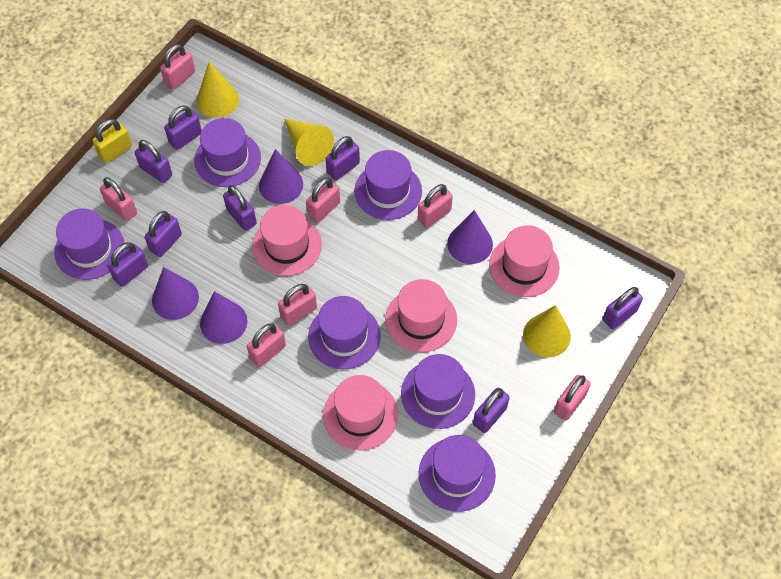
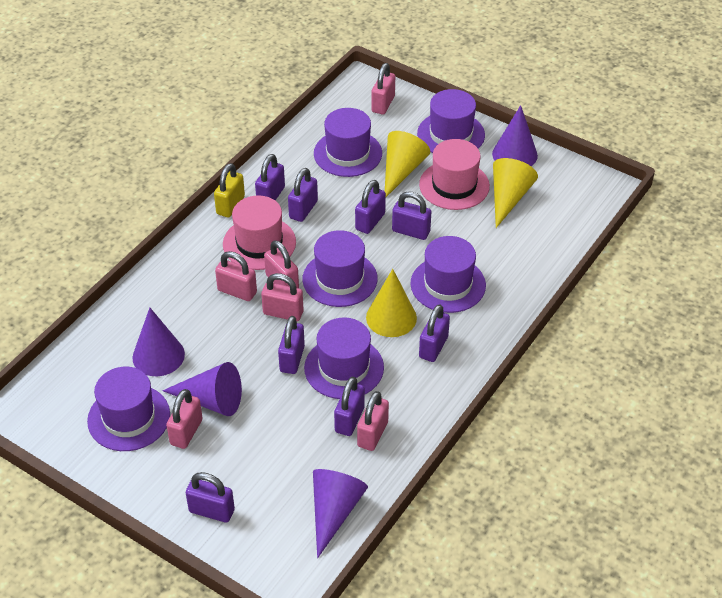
pink hat: [252,205,322,276] [323,375,398,450] [385,279,457,352] [489,225,560,297] = 4 -> [223,195,296,270] [419,139,490,210] = 2
pink padlock: [100,177,137,221] [160,44,195,90] [247,324,286,367] [278,284,317,326] [306,177,340,223] [418,184,453,228] [554,375,591,421] = 7 -> [166,389,203,449] [215,251,257,301] [261,273,304,321] [264,240,299,288] [357,391,389,451] [371,63,395,114] = 6

